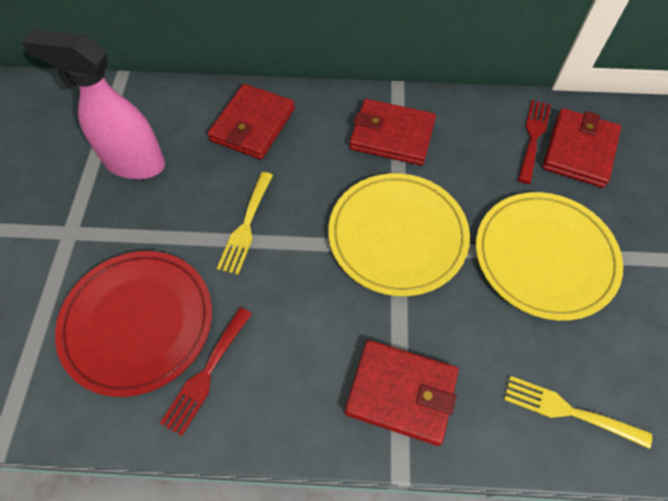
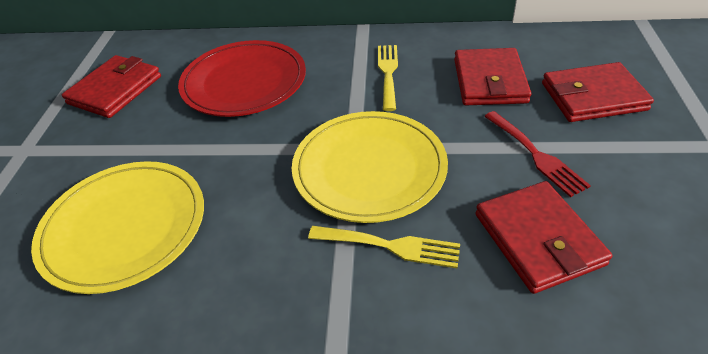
pink spray bottle: [22,29,165,179] = 1 -> none = 0
red fork: [160,307,252,436] [518,100,551,184] = 2 -> [484,111,591,197] = 1

